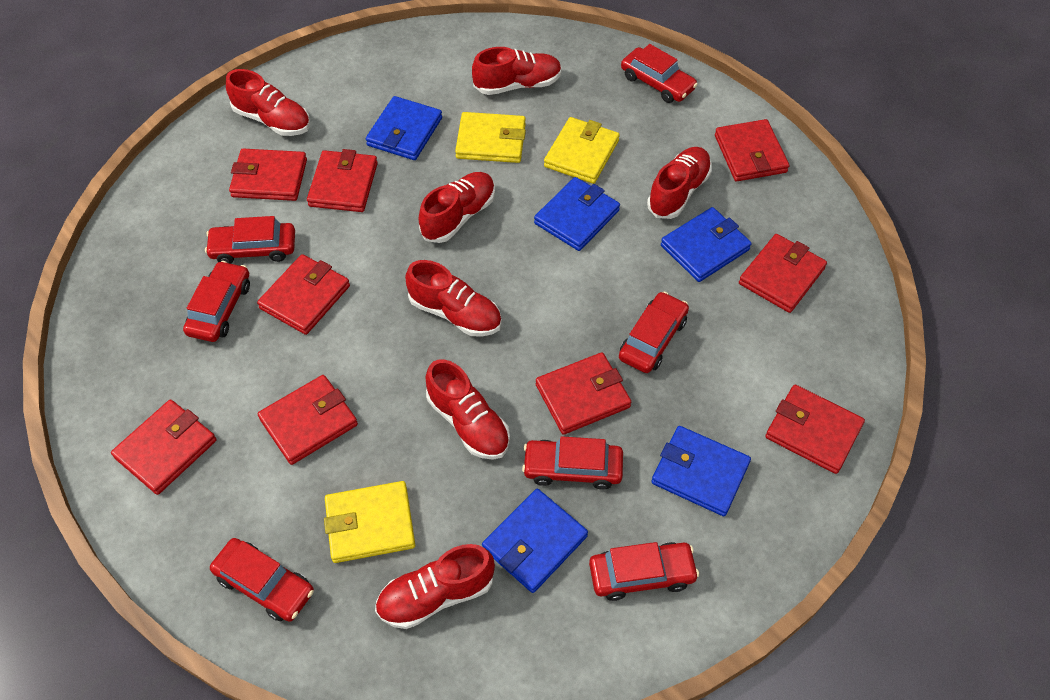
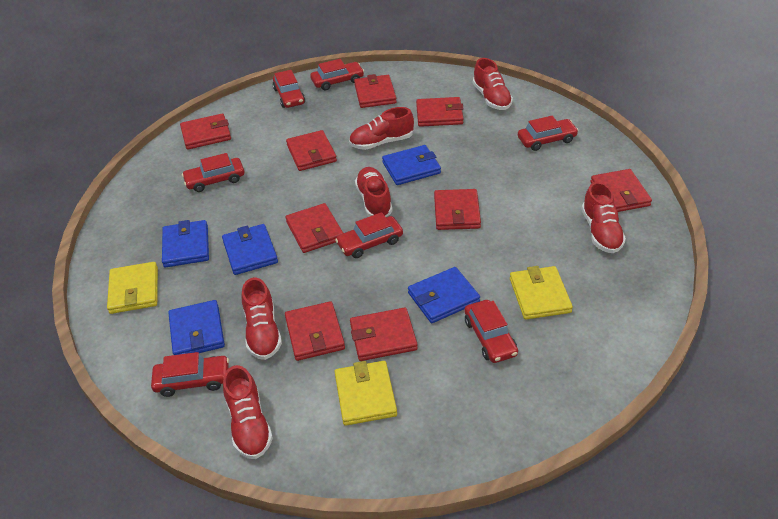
red shoe: [226,69,310,136] [375,544,495,629] [405,260,502,337] [419,172,495,243] [425,359,510,460] [472,47,562,95] [647,147,712,219] = 7 -> [223,365,273,459] [242,278,282,360] [349,107,414,150] [355,167,393,217] [473,58,513,110] [582,182,626,253] = 6

